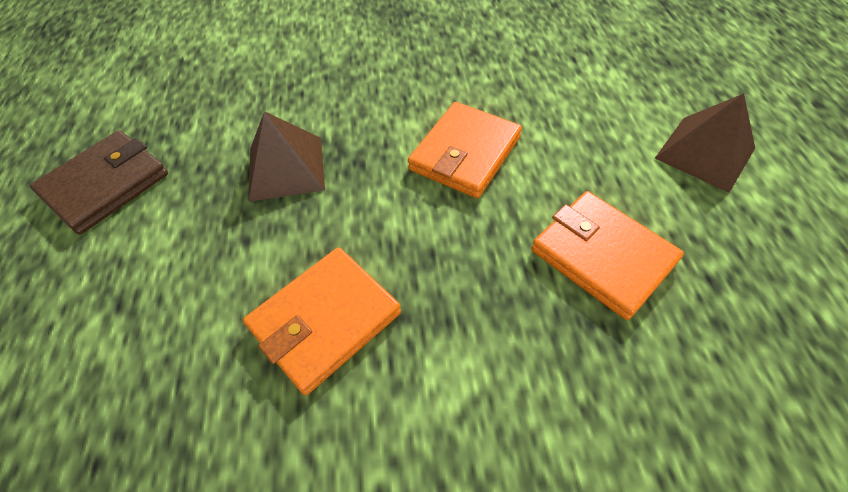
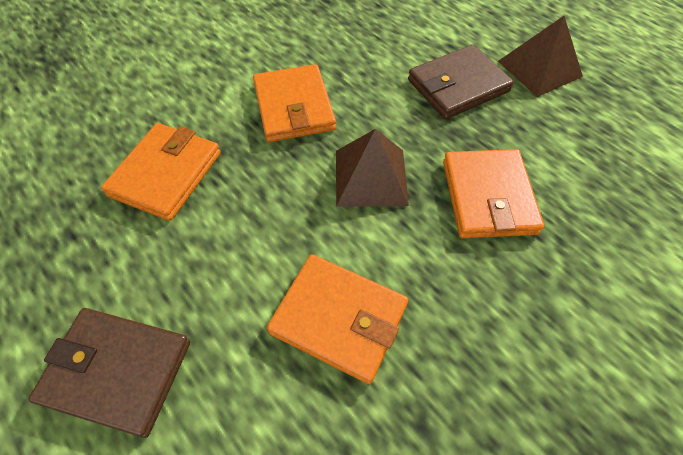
brown wallet: [30,130,168,234] = 1 -> [28,308,190,438] [408,45,514,119] = 2
orange wallet: [243,247,401,395] [408,102,522,198] [531,191,684,320] = 3 -> [101,123,221,221] [253,64,336,142] [267,254,408,384] [443,149,544,238] = 4

